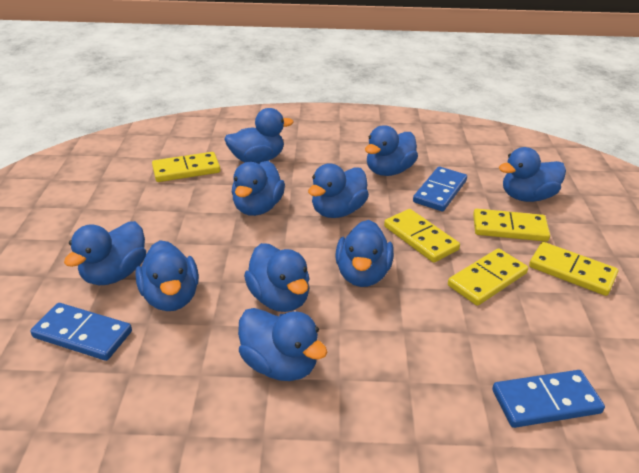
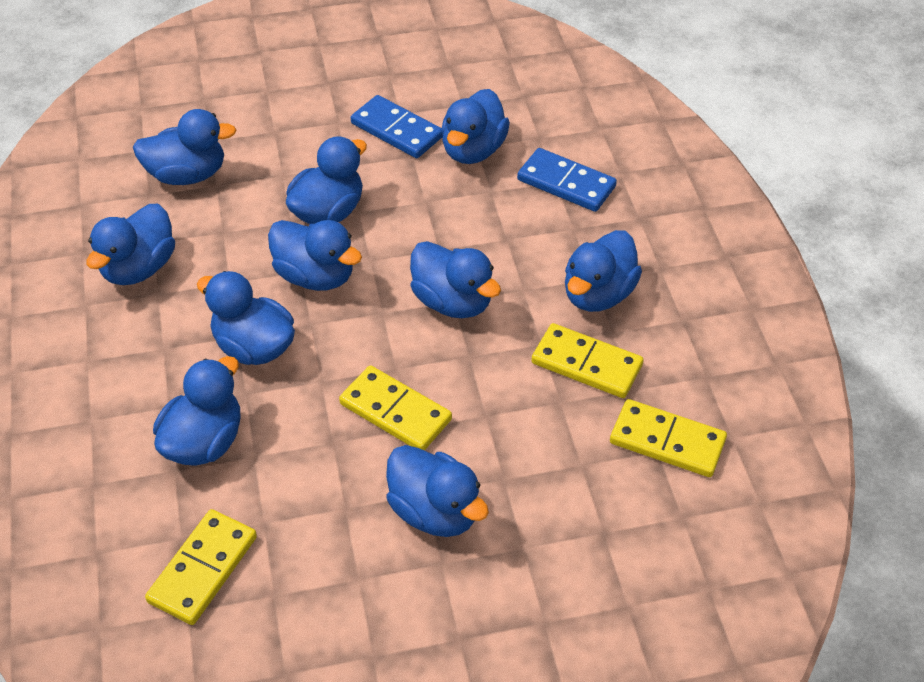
blue domino: [30,303,132,361] [413,167,467,211] [492,370,605,428] = 3 -> [351,95,443,158] [517,148,617,212] = 2
yellow domino: [152,152,220,182] [384,209,460,263] [448,248,528,306] [473,209,550,242] [529,242,618,296] = 5 -> [145,509,257,625] [339,366,452,451] [531,323,644,398] [610,399,727,477] = 4

